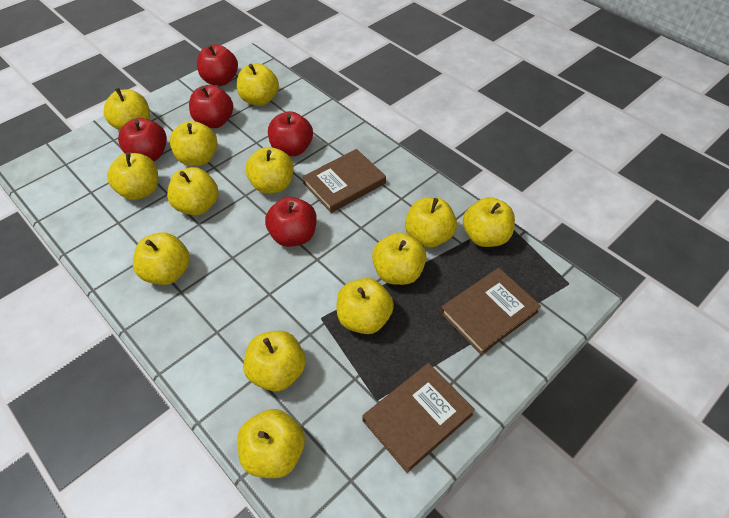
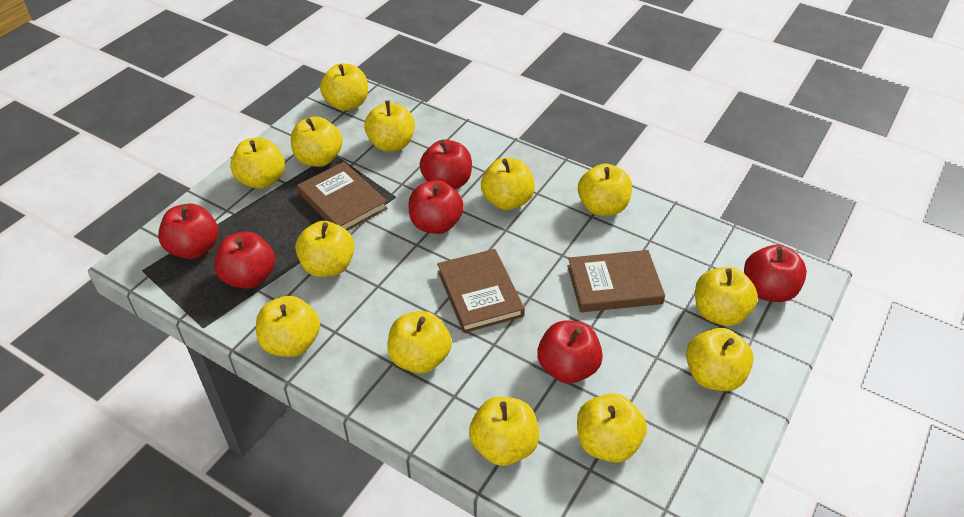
red apple: [118,118,167,161] [189,85,233,128] [197,44,238,86] [265,197,317,247] [268,111,313,156] = 5 -> [158,203,218,259] [214,231,275,289] [409,180,464,234] [420,140,472,189] [537,321,603,384] [744,245,807,302] = 6

